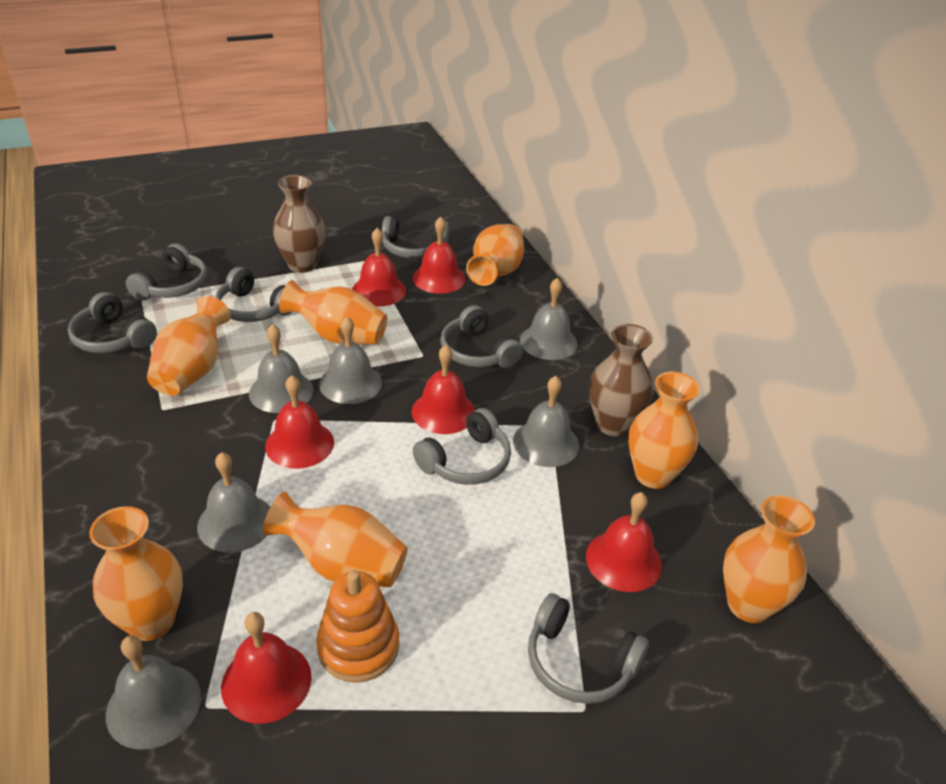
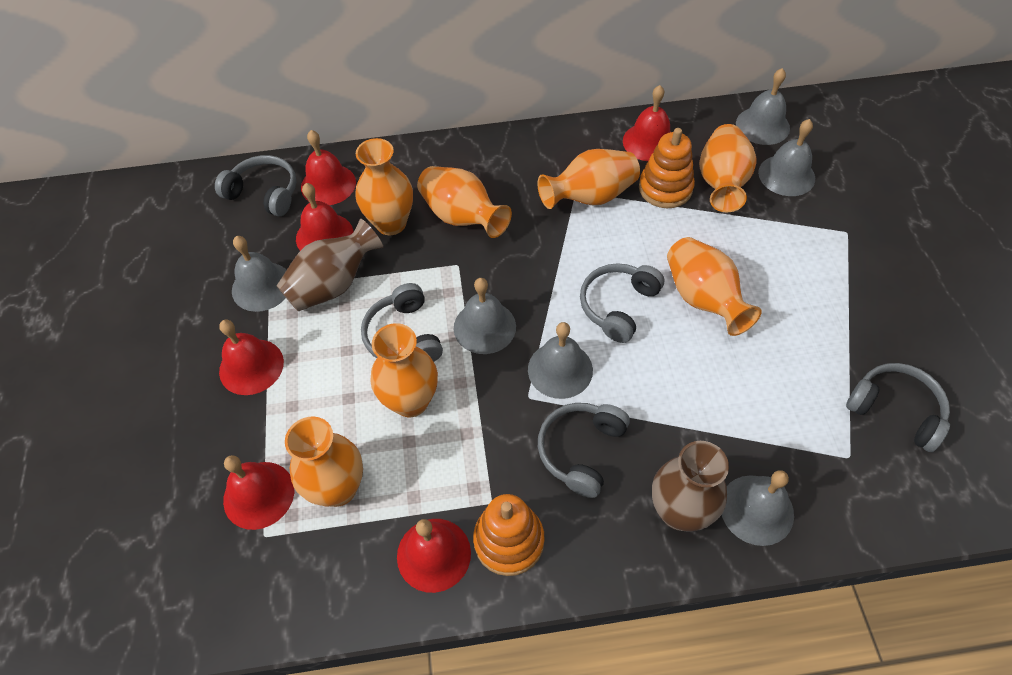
grey headphones: [68,292,157,353] [126,243,207,301] [215,267,292,322] [382,216,449,258] [413,408,511,485] [440,305,523,368] [528,593,649,704] = 7 -> [215,155,297,216] [361,283,443,362] [538,403,630,498] [580,263,664,343] [846,363,950,452] = 5
orange stacking toy: [316,570,399,683] = 1 -> [473,494,545,576] [639,128,695,208] = 2

